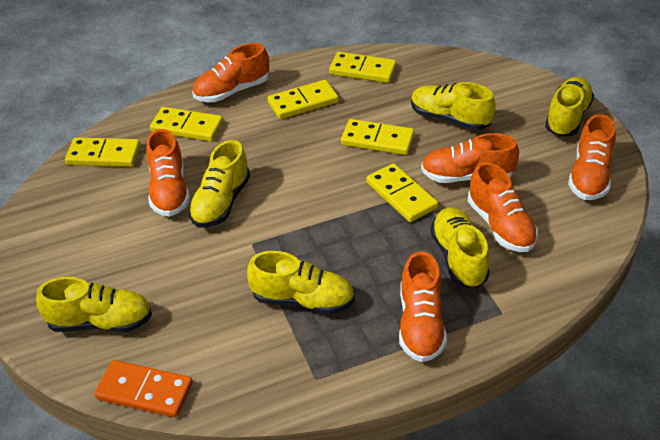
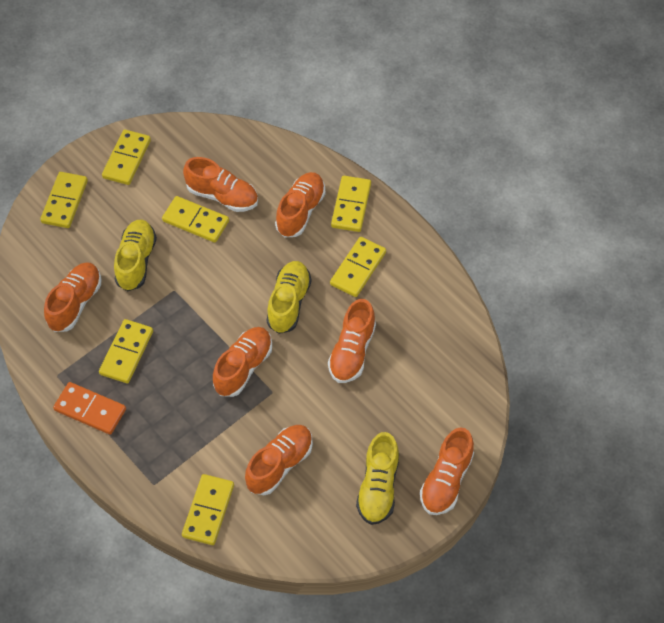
orange shoe: [146,129,190,217] [192,43,269,102] [399,251,447,362] [421,133,519,183] [468,162,538,252] [568,114,616,200] = 6 -> [44,262,101,332] [183,157,258,212] [213,327,272,397] [245,425,313,495] [275,172,325,238] [328,299,376,383] [420,427,474,515] = 7
yellow domino: [65,137,141,167] [150,107,223,141] [268,80,339,119] [329,52,396,83] [341,119,414,155] [366,163,438,222] = 6 -> [40,172,88,228] [99,319,153,383] [102,130,151,185] [162,196,229,243] [182,474,234,545] [330,237,386,297] [331,176,371,232] = 7
yellow shoe: [36,277,152,332] [189,140,250,228] [247,251,355,315] [411,82,496,130] [430,208,490,289] [545,77,594,137] = 6 -> [114,219,157,291] [267,261,312,334] [356,432,399,525] = 3

